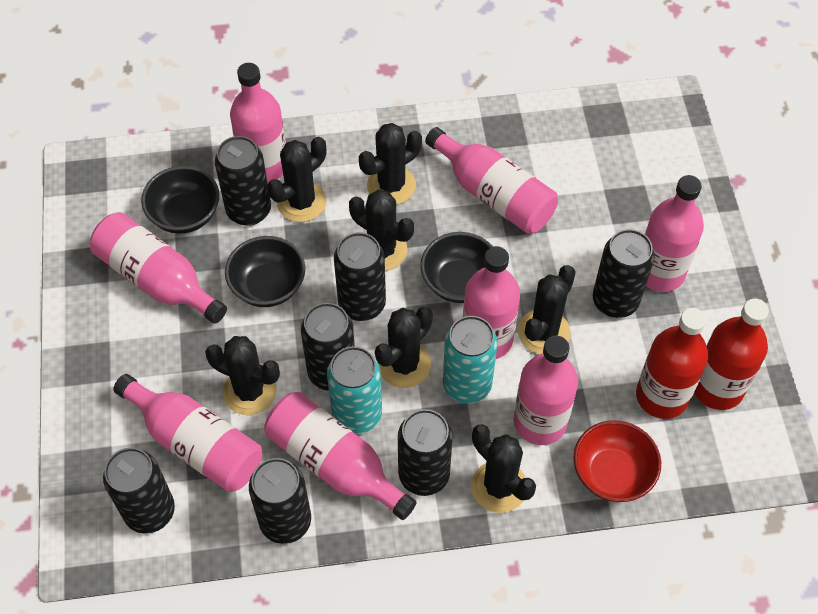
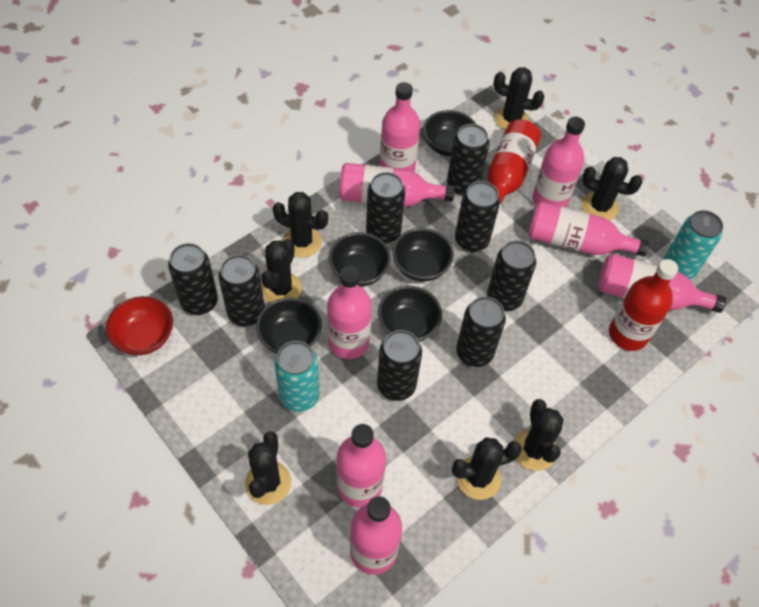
black bowl: [141,166,219,234] [225,236,305,307] [420,232,493,303] = 3 -> [256,298,322,354] [329,232,391,287] [378,286,442,342] [392,228,454,282] [423,110,476,156] = 5
black can: [103,448,175,534] [215,136,271,226] [249,458,311,544] [301,303,355,391] [334,232,386,321] [398,409,453,496] [593,229,654,318] = 7 -> [168,243,218,315] [218,255,265,326] [366,172,405,244] [377,330,422,401] [447,124,490,195] [455,181,500,252] [456,296,506,367] [487,240,536,311] = 8

